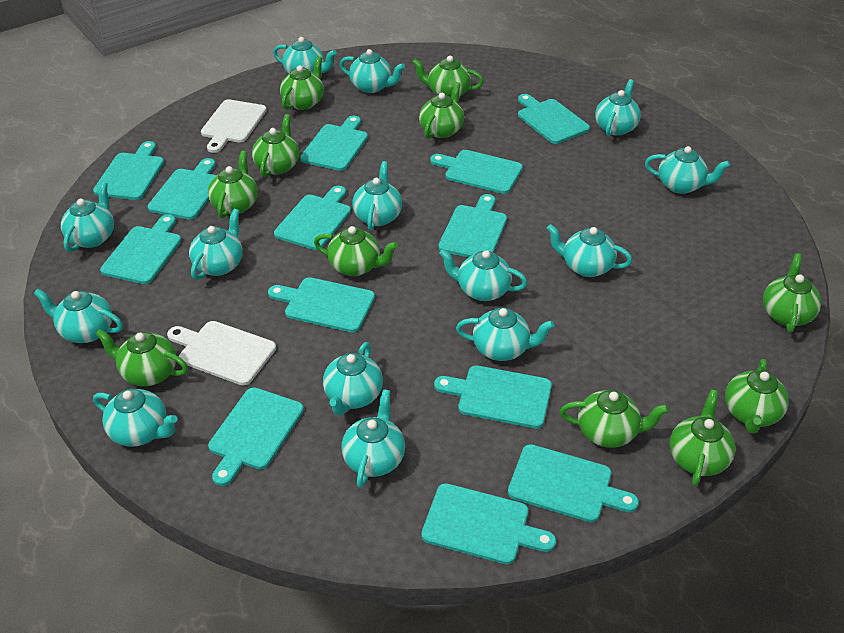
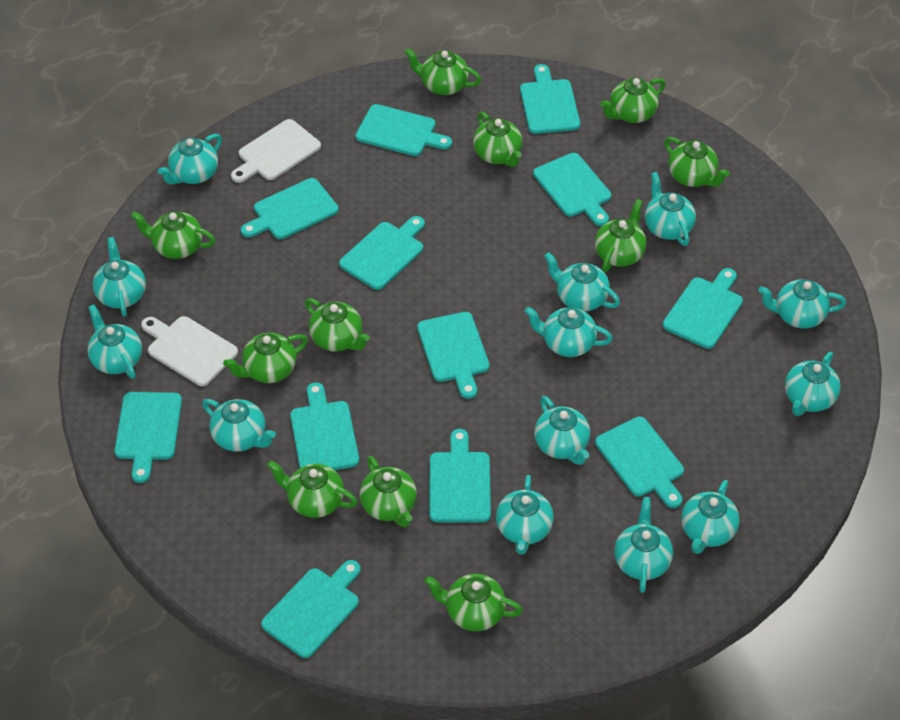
turquoise cutting board: [93,141,164,200] [100,214,181,284] [148,158,217,220] [208,387,304,486] [268,277,375,333] [274,186,351,250] [300,116,368,171] [421,483,556,564] [430,150,523,194] [434,365,552,428] [438,194,507,257] [508,444,639,522] [518,94,590,144] = 13 -> [114,392,182,483] [241,178,339,239] [261,560,361,658] [290,382,359,470] [339,216,425,290] [355,104,452,156] [417,312,490,399] [429,429,491,523] [520,64,580,134] [533,153,611,226] [595,417,684,508] [663,268,743,349] = 12
turquoise teapot: [33,289,123,343] [61,182,114,252] [93,389,177,447] [189,209,243,280] [273,37,337,74] [323,342,383,415] [340,49,405,93] [341,389,405,488] [352,161,402,231] [439,249,527,301] [456,308,554,361] [547,224,632,277] [595,79,641,136] [645,146,730,194] = 14 -> [87,304,142,379] [93,237,146,317] [158,134,222,184] [202,399,276,452] [496,475,554,555] [525,307,612,357] [534,396,590,465] [544,252,620,312] [614,497,673,593] [645,172,696,246] [681,480,739,554] [758,279,846,329] [785,352,841,416] = 13

